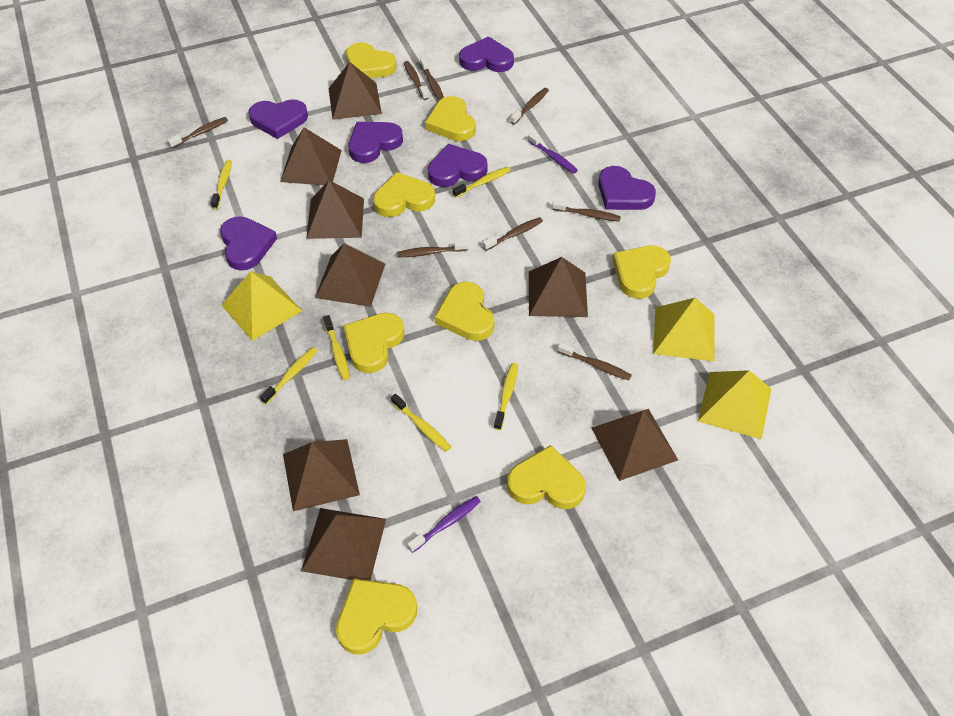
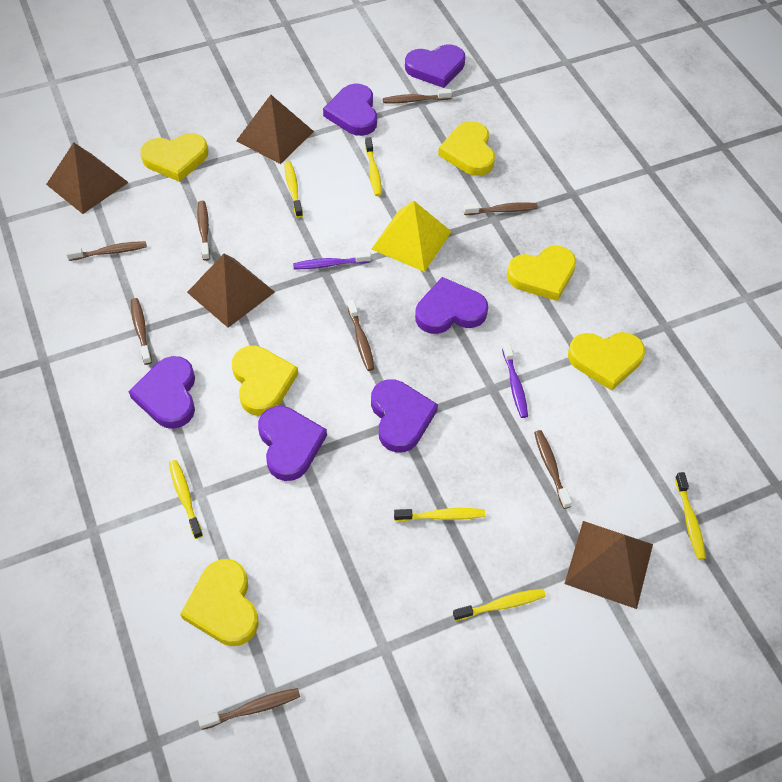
brown pyramid: [280,127,342,185] [283,439,360,511] [301,508,386,581] [306,180,364,239] [315,243,385,307] [328,62,382,120] [529,257,588,317] [591,409,678,481] = 8 -> [46,142,129,214] [187,254,275,328] [236,95,314,164] [565,521,653,609] = 4
yellow heart: [336,578,417,654] [343,313,405,373] [346,42,397,78] [373,172,435,217] [425,96,476,141] [435,282,494,341] [507,445,586,509] [612,246,671,299] = 8 -> [140,133,208,182] [180,559,258,646] [232,345,298,416] [438,121,495,176] [507,245,576,301] [568,332,645,391] = 6
yellow pyramid: [221,271,302,341] [653,298,715,361] [698,370,771,440] = 3 -> [371,201,452,272] = 1

